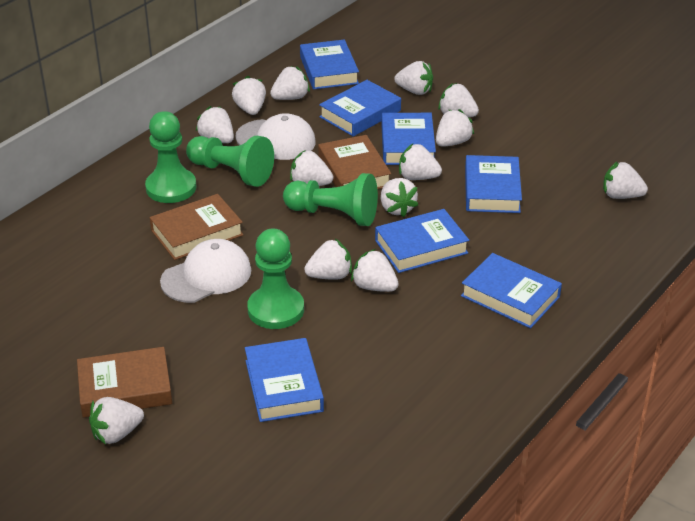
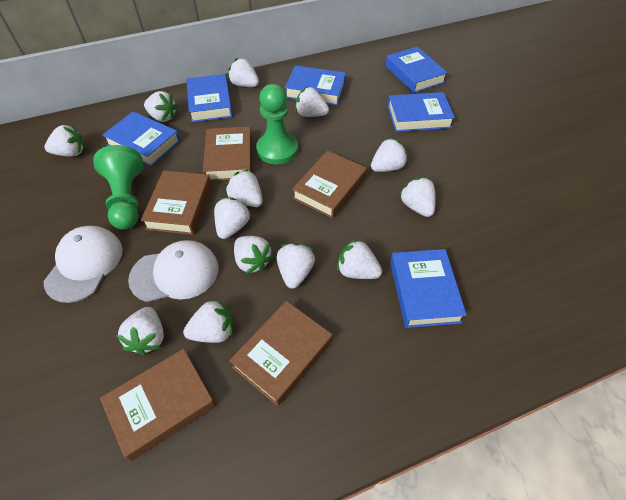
blue book: [245,338,324,422] [300,39,359,89] [319,80,401,137] [375,209,469,273] [381,113,436,165] [461,253,562,329] [465,155,522,213] = 7 -> [102,111,180,167] [186,74,233,122] [285,65,346,106] [385,47,448,93] [388,92,455,132] [390,249,467,328] = 6
brown book: [77,347,172,418] [150,194,243,260] [318,135,391,189] = 3 -> [100,349,216,461] [141,170,211,235] [203,127,252,181] [229,301,332,406] [292,151,367,219] = 5
green pawn: [145,111,196,203] [186,136,274,187] [247,229,304,329] [283,173,378,226] = 4 -> [93,145,143,230] [256,84,298,164] = 2

